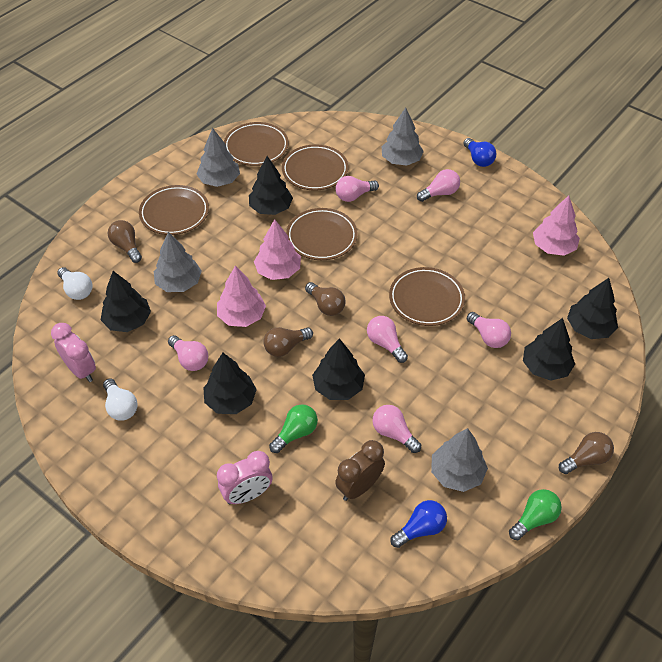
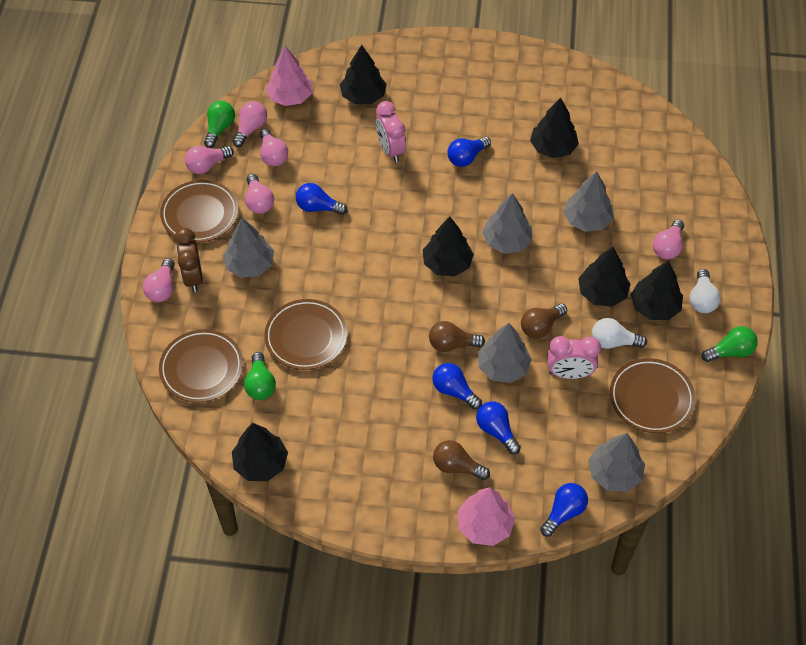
blue light bulb: [390,500,447,548] [463,138,496,167] = 2 -> [296,183,348,215] [433,363,482,410] [448,137,491,167] [476,401,521,455] [540,483,588,537] = 5
brown light bulb: [108,220,142,263] [263,327,313,357] [305,282,346,316] [559,432,614,474] = 4 -> [429,321,485,352] [433,440,490,480] [521,303,567,339] = 3
brown plate: [139,185,209,235] [224,122,289,166] [282,144,349,191] [286,208,358,260] [389,267,465,326] = 5 -> [159,329,243,403] [160,180,238,243] [264,299,347,370] [610,358,695,433] = 4
green light bulb: [269,404,318,453] [509,489,562,540] = 2 -> [204,101,235,148] [244,352,276,400] [702,326,758,362] = 3
grey tree: [154,232,202,292] [196,128,240,187] [382,108,424,166] [431,428,488,492] = 4 -> [223,218,274,278] [478,323,532,383] [482,193,532,254] [564,171,614,232] [588,433,645,492] = 5
pink tree: [217,266,266,327] [254,219,301,280] [533,196,580,256] = 3 -> [266,46,312,106] [457,487,515,546] = 2

